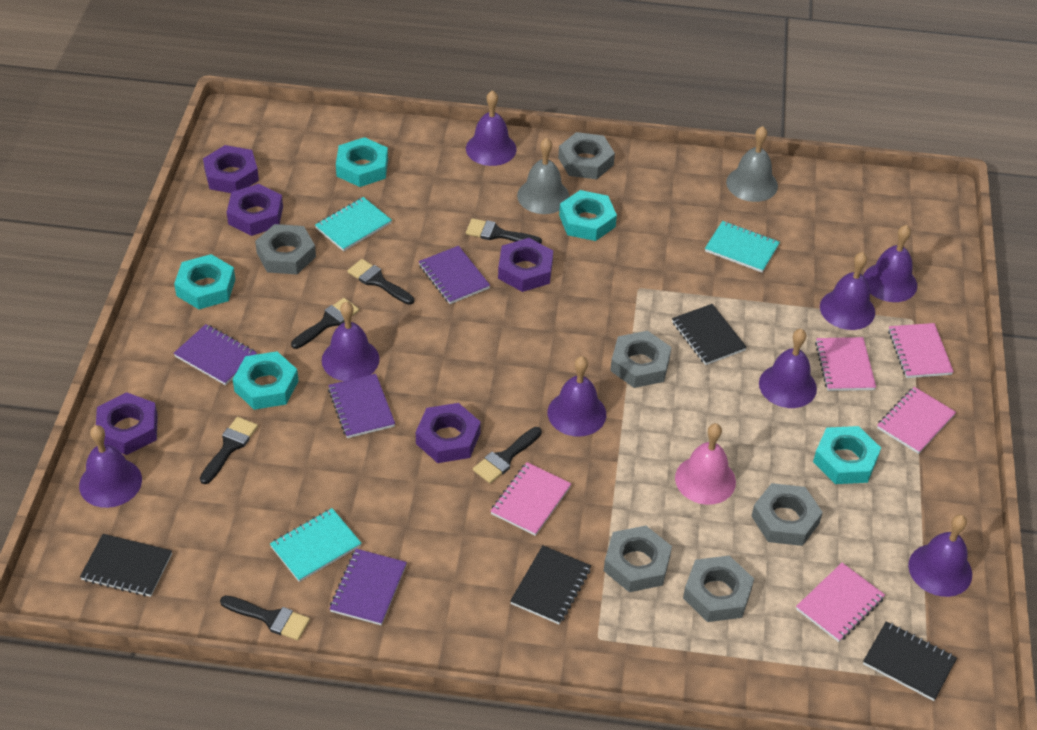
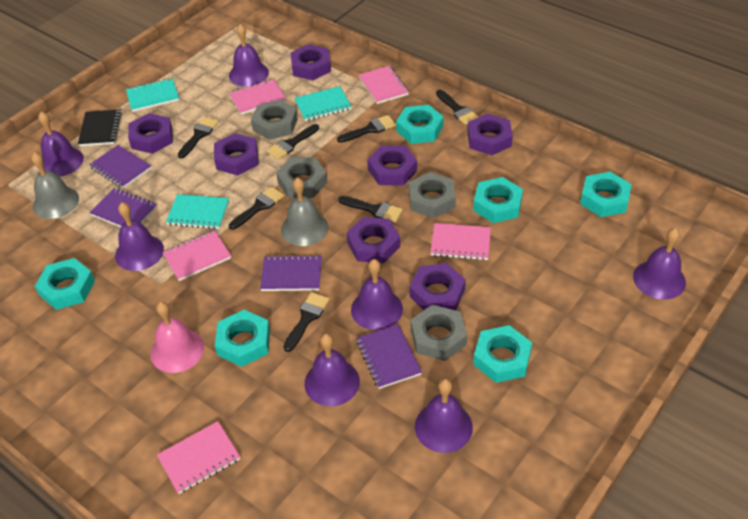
black brush: [200,417,258,484] [220,595,310,640] [291,298,359,349] [347,259,414,305] [466,218,542,244] [473,427,542,483] = 6 -> [178,117,219,158] [229,187,284,230] [266,124,319,160] [284,292,330,352] [337,115,396,143] [338,196,403,223] [436,90,478,126] = 7
black notebook: [80,534,172,597] [510,545,591,624] [672,304,747,365] [863,621,957,701] = 4 -> [78,109,122,146] = 1
grey nut: [255,224,316,274] [558,132,615,179] [604,526,672,592] [610,331,671,388] [683,556,754,622] [751,483,823,546] = 6 -> [251,100,298,140] [276,158,327,198] [409,172,456,218] [411,305,467,361] = 4
purple bell: [79,425,142,508] [322,302,380,381] [466,90,517,166] [548,356,606,437] [759,329,817,408] [820,252,875,330] [863,225,917,302] [908,515,972,597] = 8 -> [38,112,84,177] [115,202,164,271] [229,24,269,87] [304,333,360,406] [351,259,403,330] [415,379,473,453] [633,228,686,300] = 7
purple nut: [96,392,158,455] [203,145,259,193] [227,184,283,236] [416,403,481,463] [498,238,553,292] = 5 -> [128,113,173,154] [214,133,259,175] [290,44,331,80] [347,217,400,263] [367,145,417,186] [410,263,466,311] [467,113,513,155] = 7
turquoise nut: [174,254,235,309] [233,351,298,410] [336,137,388,187] [559,190,617,241] [813,426,881,484] = 5 -> [35,258,95,310] [215,310,270,367] [396,105,444,144] [473,177,523,223] [473,325,532,383] [580,172,632,217] = 6

